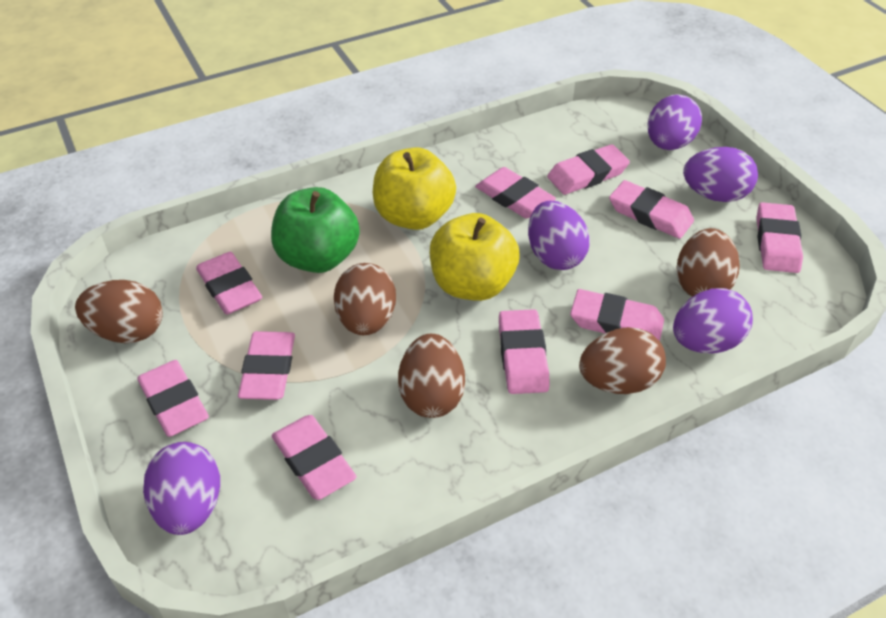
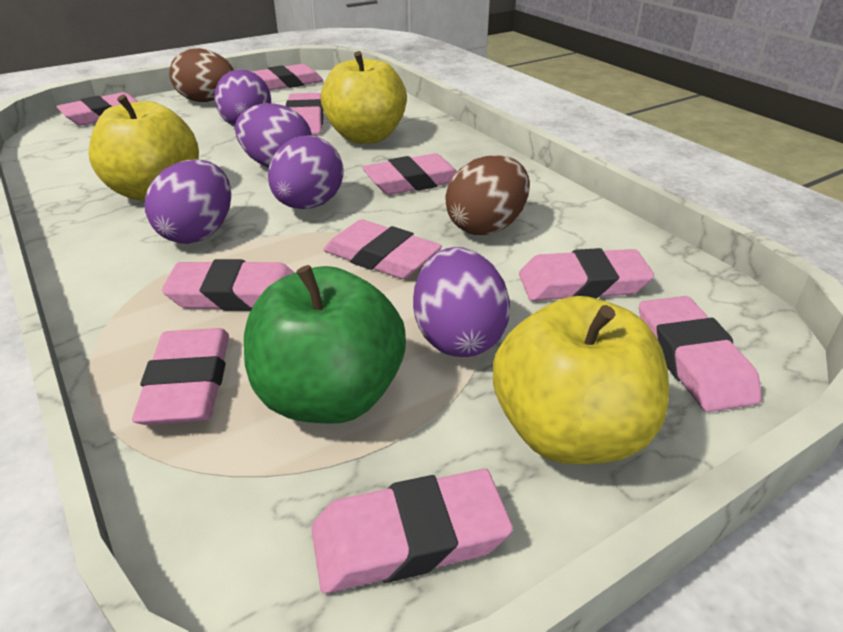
brown egg: [75,280,163,343] [334,263,396,335] [398,334,465,418] [579,327,666,394] [676,228,740,297] = 5 -> [169,48,234,102] [445,155,530,235] = 2
yellow apple: [373,147,456,230] [430,213,519,301] = 2 -> [89,95,199,201] [321,51,407,144] [493,296,669,464] = 3

